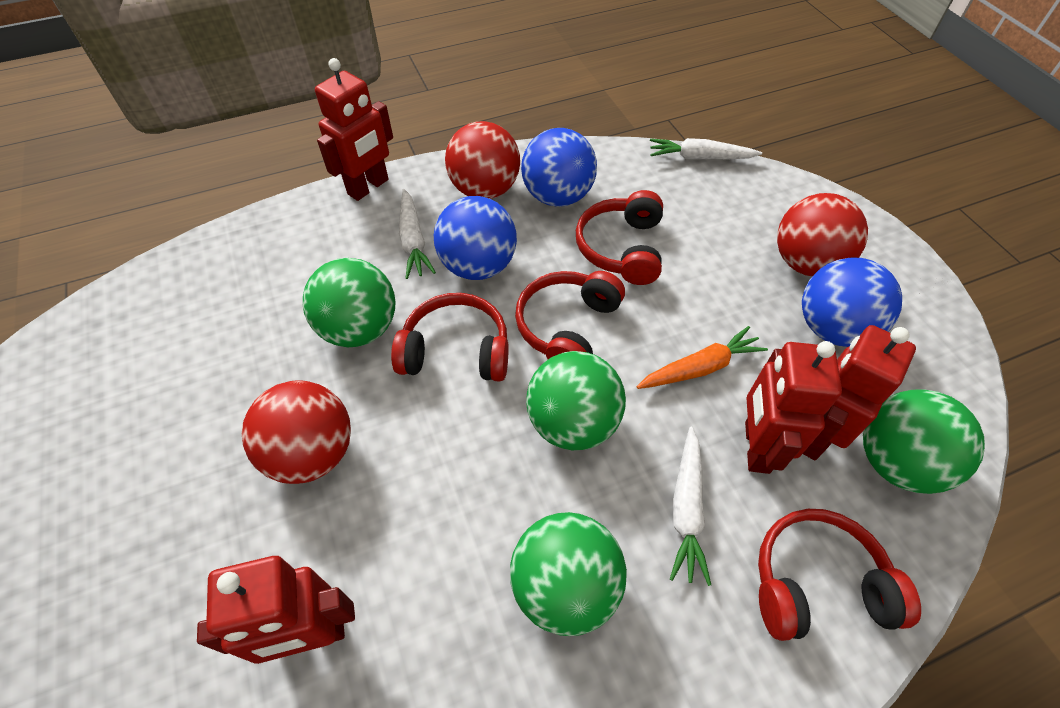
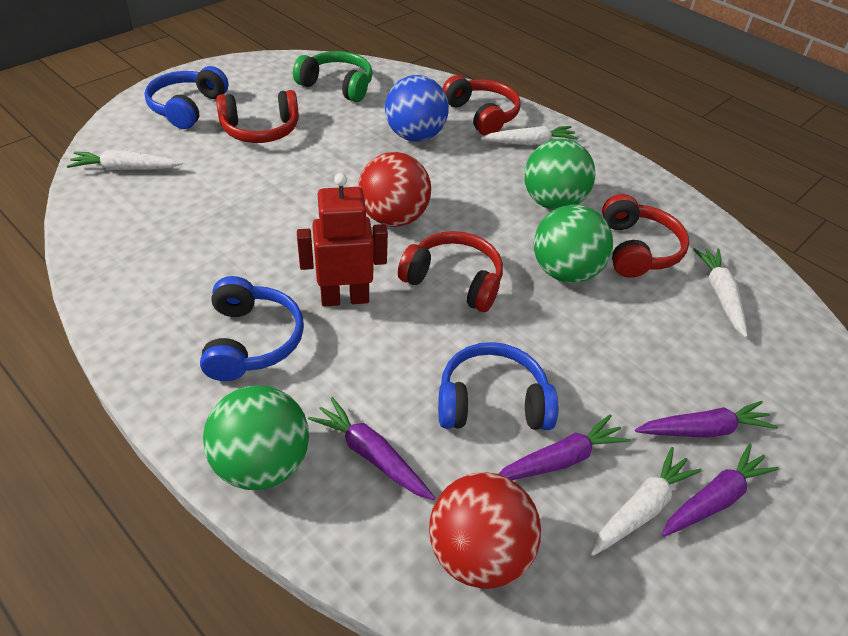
blue ball: [434,196,517,280] [521,128,597,207] [802,257,902,347] = 3 -> [385,75,449,142] = 1
blue headphones: none = 0 -> [144,66,228,129] [200,276,304,381] [438,342,558,430] = 3
green ball: [303,258,396,347] [510,512,627,636] [526,351,626,450] [863,389,985,494] = 4 -> [203,385,309,490] [524,139,596,210] [534,205,613,283] = 3
green headphones: none = 0 -> [293,51,373,102] = 1
orange carrot: [637,326,768,389] = 1 -> none = 0
purple carrot: none = 0 -> [308,397,435,500] [498,414,631,480] [635,401,778,438] [662,444,779,537] = 4
red ball: [242,380,351,484] [445,121,520,199] [777,193,868,276] = 3 -> [358,152,431,227] [429,472,541,589] = 2
red robot: [197,556,355,664] [315,58,393,201] [745,341,842,474] [803,325,916,460] = 4 -> [297,173,388,307] = 1
white carrot: [399,189,436,279] [650,138,762,159] [670,426,711,586] = 3 -> [67,150,183,170] [480,126,579,145] [590,447,702,556] [693,248,748,338] = 4

